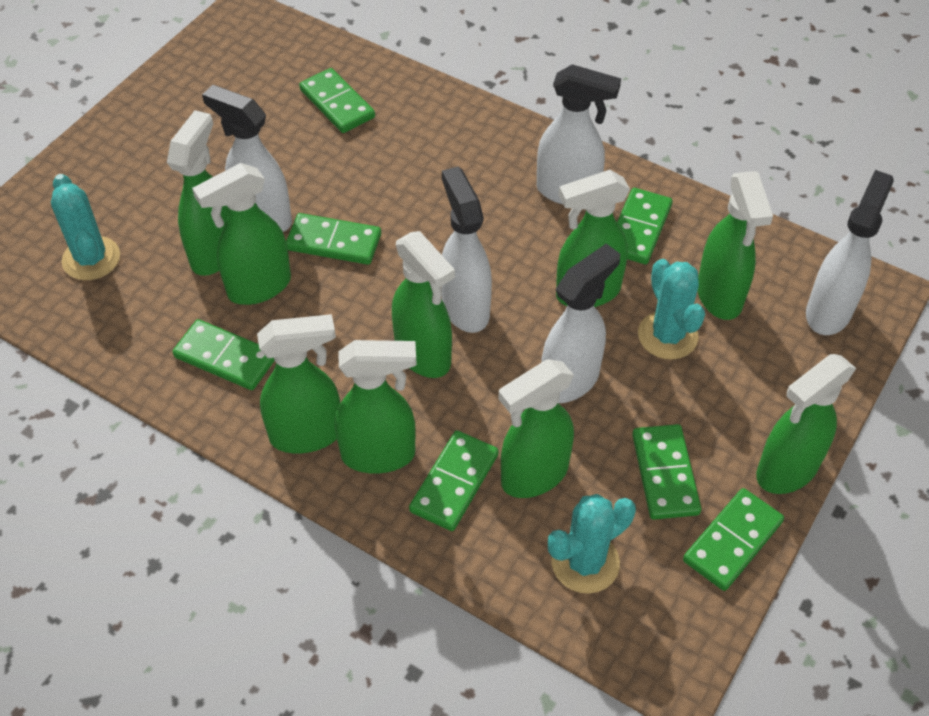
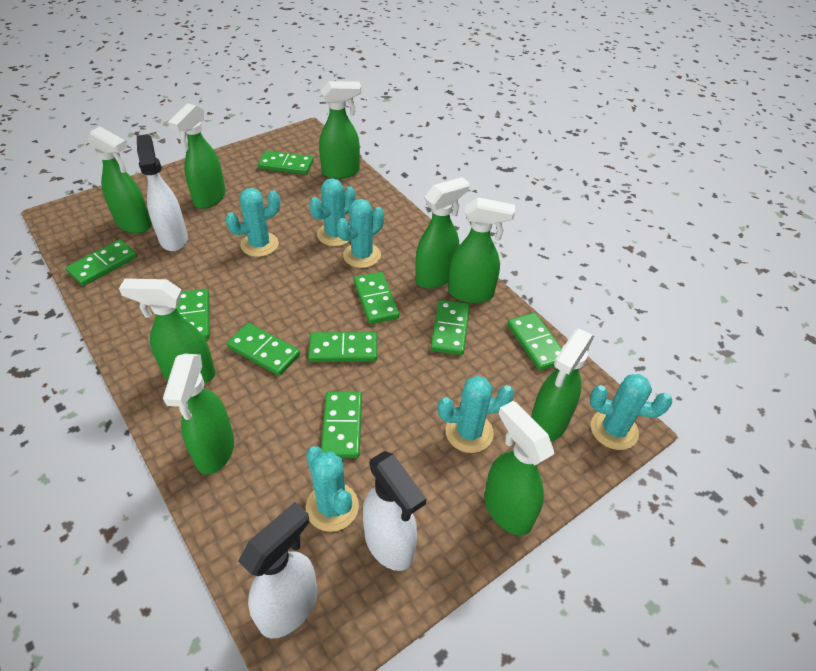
green domino: [173,319,275,390] [286,213,381,265] [299,68,375,133] [409,430,499,531] [617,188,673,264] [632,424,701,520] [683,488,784,591] = 7 -> [66,239,137,286] [176,289,210,340] [227,323,300,376] [258,150,314,175] [308,332,377,362] [321,391,362,458] [354,272,399,324] [431,300,470,355] [507,312,562,371] = 9
turquoise cactus: [51,174,120,280] [548,494,636,594] [638,259,705,360] = 3 -> [226,188,280,257] [306,446,359,532] [309,178,356,246] [337,199,384,268] [438,376,514,453] [590,374,672,450] = 6
white spray bottle: [202,85,292,232] [441,166,492,333] [537,64,621,204] [541,244,620,403] [806,170,894,335] = 5 -> [137,134,188,251] [238,502,317,638] [363,451,426,571] = 3

